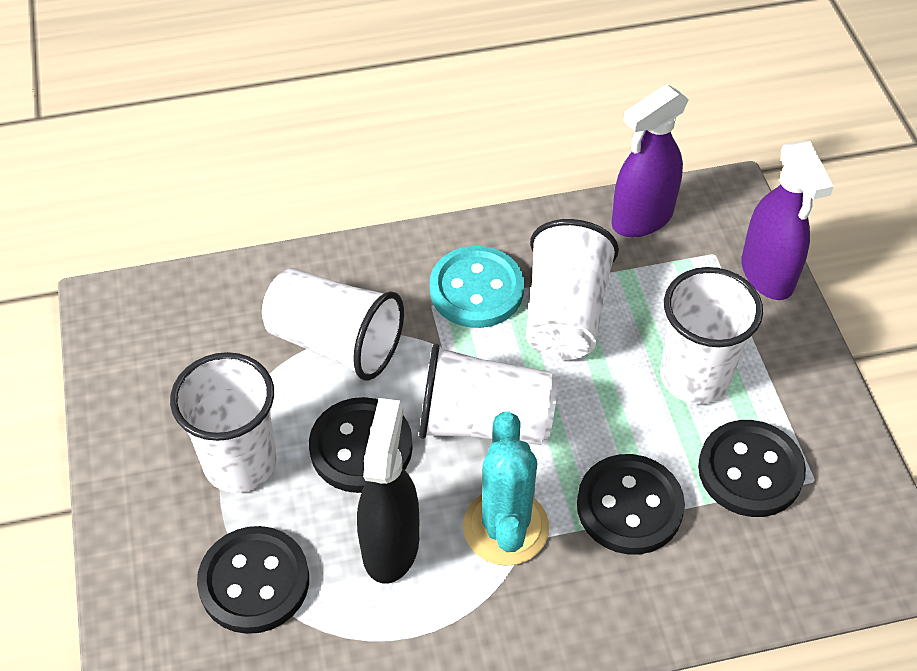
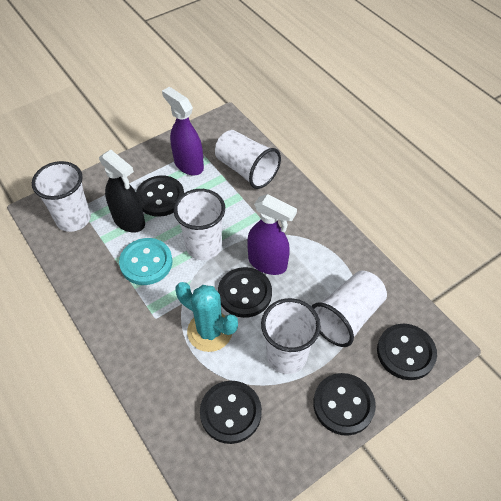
black button: [197,526,309,634] [309,397,413,493] [577,454,685,555] [698,420,806,517] = 4 -> [136,176,184,217] [200,381,262,444] [218,267,272,318] [313,373,376,436] [377,324,437,380] = 5

